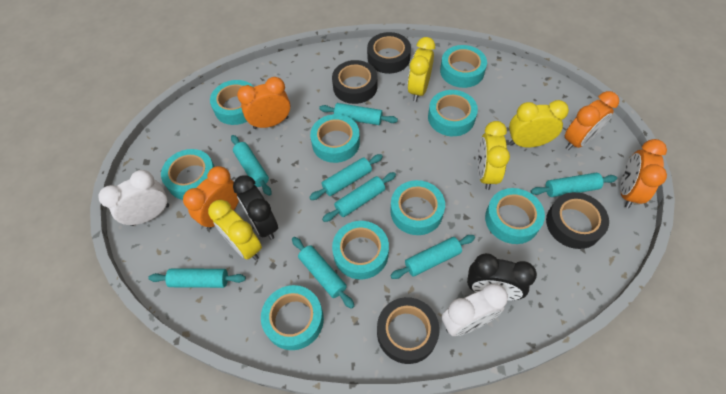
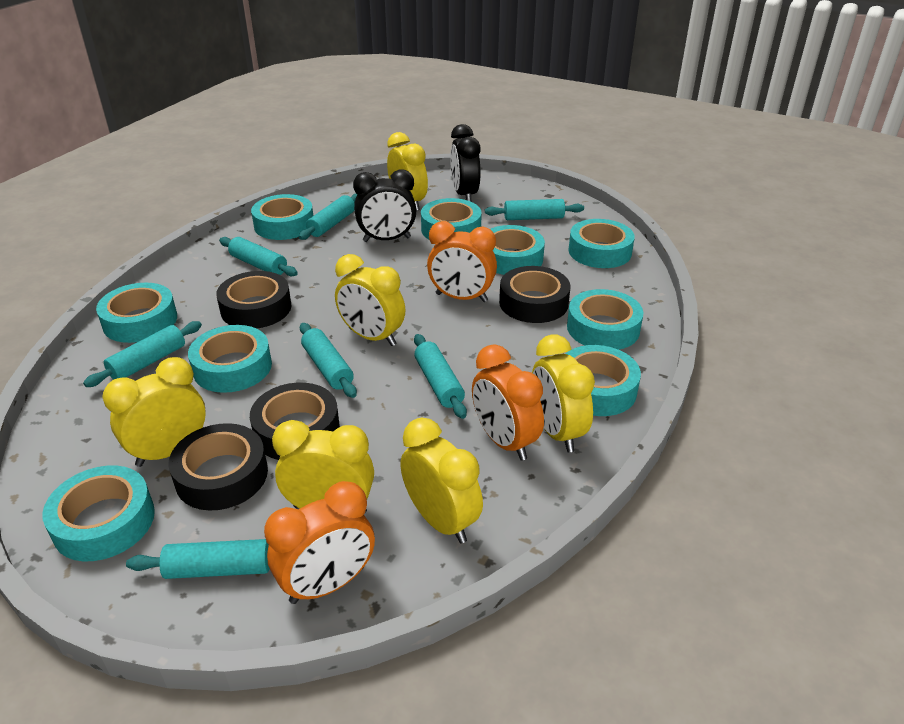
orange clock: [183,166,239,229] [237,77,290,129] [565,91,619,150] [620,139,667,208] = 4 -> [264,481,375,604] [427,221,497,302] [472,344,544,461] = 3
turquoise rolling pin: [148,268,246,288] [231,135,271,196] [292,237,354,309] [309,154,383,200] [319,103,398,125] [322,172,396,222] [390,235,475,279] [530,173,617,197] = 8 -> [83,321,202,387] [126,539,270,579] [219,237,298,277] [299,194,358,240] [300,323,357,398] [414,334,467,419] [485,199,584,220] = 7
white clock: [99,170,169,226] [442,283,508,336] = 2 -> none = 0
yellow clock: [208,200,262,260] [407,37,435,102] [477,121,510,190] [509,100,569,147] = 4 -> [102,357,206,467] [272,420,374,513] [335,254,405,346] [387,132,428,211] [400,418,483,543] [532,335,595,452] = 6

